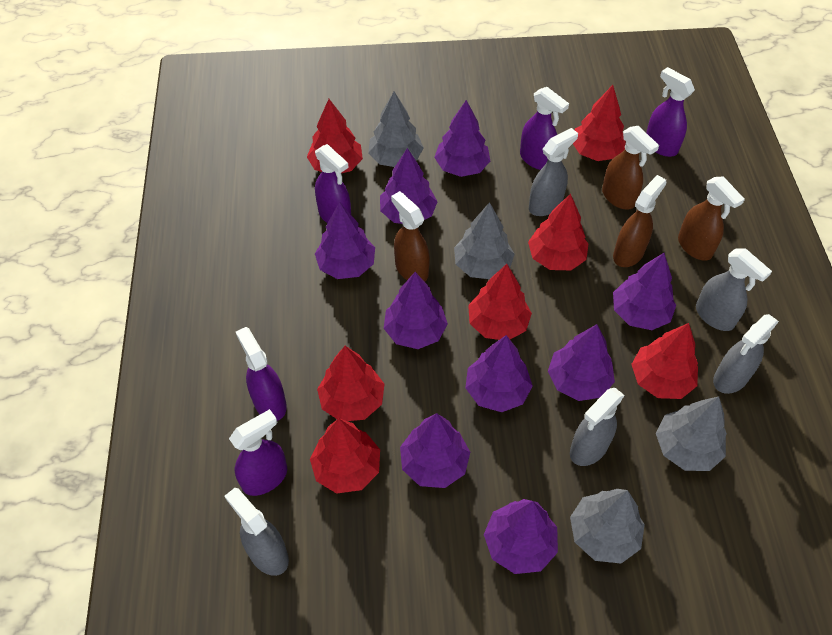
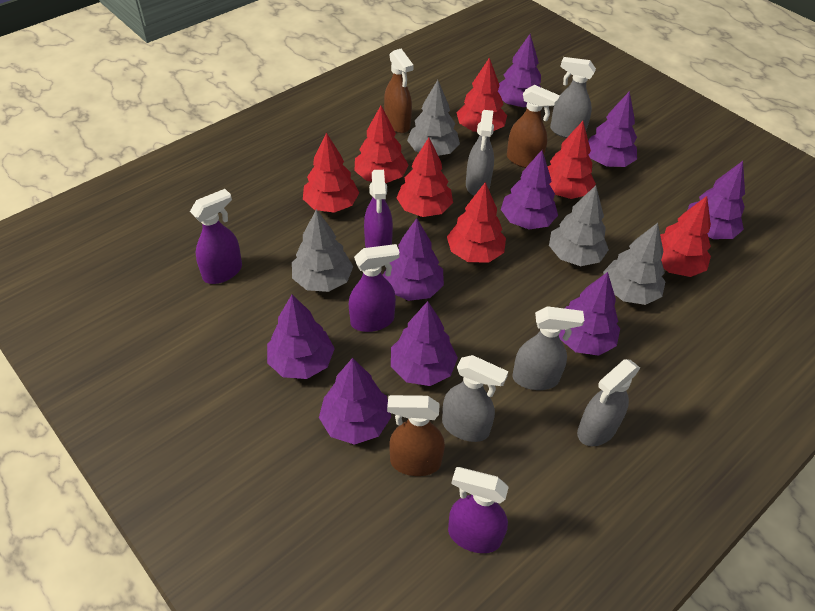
brown spray bottle: [391,191,430,282] [602,126,659,210] [613,175,666,267] [678,176,745,261] = 4 -> [384,49,414,133] [387,395,445,476] [507,85,560,168] = 3
purple spray bottle: [229,409,287,496] [236,327,287,421] [315,144,351,223] [520,87,569,170] [646,67,695,157] = 5 -> [190,189,242,284] [349,244,400,332] [364,170,393,248] [448,467,509,553] = 4

